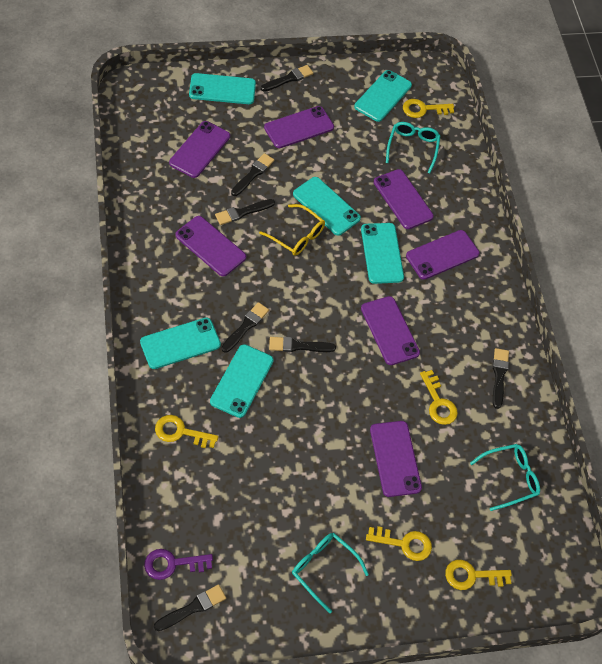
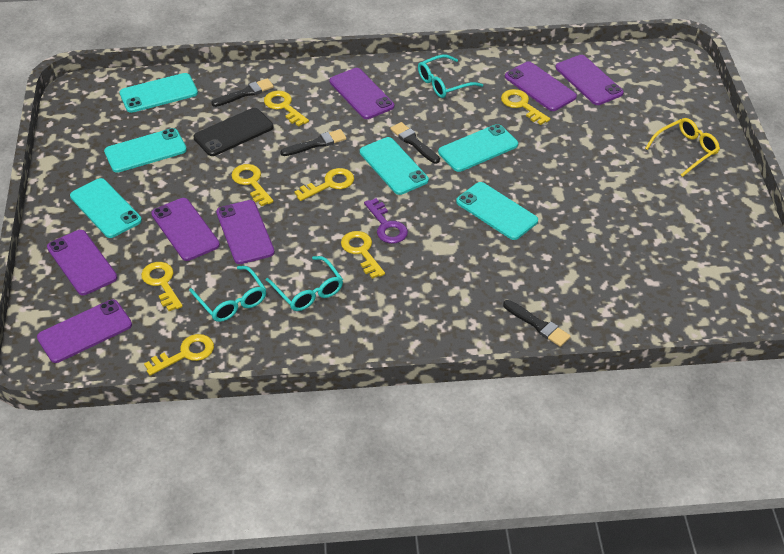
black brush: [154,585,226,631] [215,199,275,225] [221,302,269,353] [231,153,274,196] [261,65,313,91] [269,337,336,352] [493,348,509,409] = 7 -> [211,78,274,107] [280,129,347,156] [390,122,440,164] [503,300,571,347] = 4
black phone: none = 0 -> [193,108,274,156] = 1
yellow key: [155,415,219,448] [366,526,432,561] [403,99,454,118] [420,370,458,425] [445,560,512,590] = 5 -> [141,262,183,311] [144,334,214,376] [231,164,274,206] [264,91,309,127] [294,168,354,201] [341,231,385,279] [501,89,550,125] = 7

